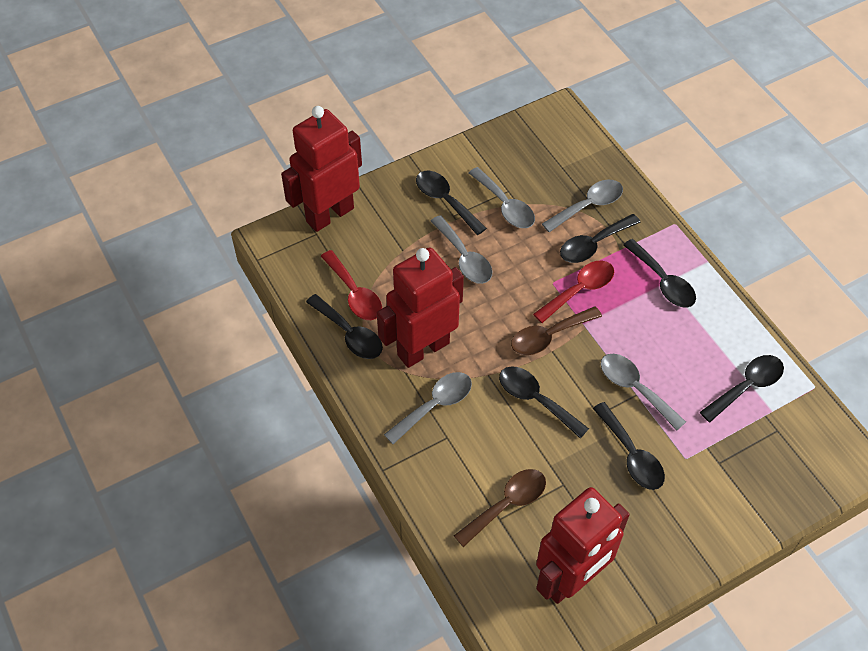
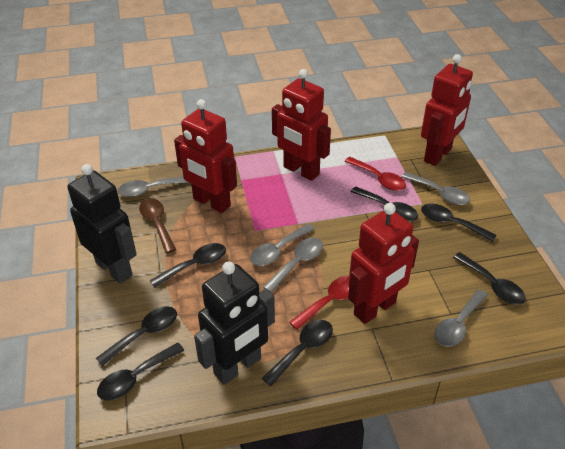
black robot: none = 0 -> [68,164,137,284] [194,262,275,385] = 2
brown spoon: [454,469,546,547] [511,306,602,355] = 2 -> [139,198,176,253] = 1
red robot: [281,106,362,232] [377,247,464,368] [536,487,630,604] = 3 -> [174,99,237,213] [272,69,331,181] [348,203,419,324] [421,54,473,166] = 4

